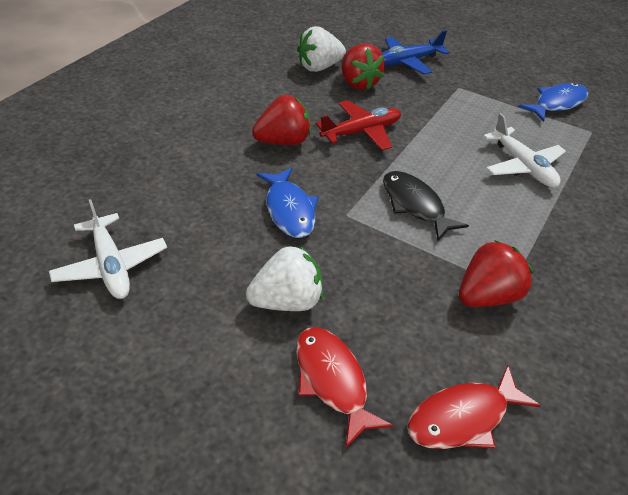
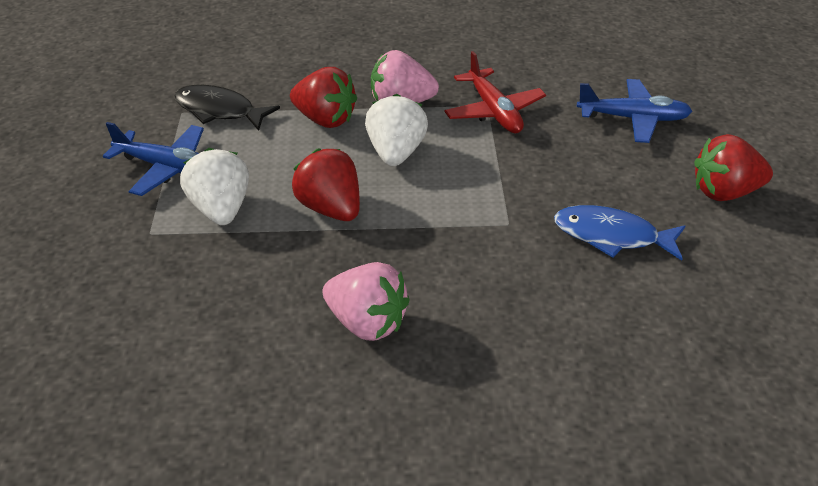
blue fish: [256,167,319,238] [518,83,588,122] = 2 -> [554,205,685,261] = 1
blue plane: [382,30,449,74] = 1 -> [103,122,204,196] [577,79,692,143] = 2
pink strawberry: none = 0 -> [322,262,410,341] [371,50,439,103] = 2
red fish: [296,327,394,448] [407,365,541,449] = 2 -> none = 0
white plane: [49,199,167,299] [483,113,566,187] = 2 -> none = 0

